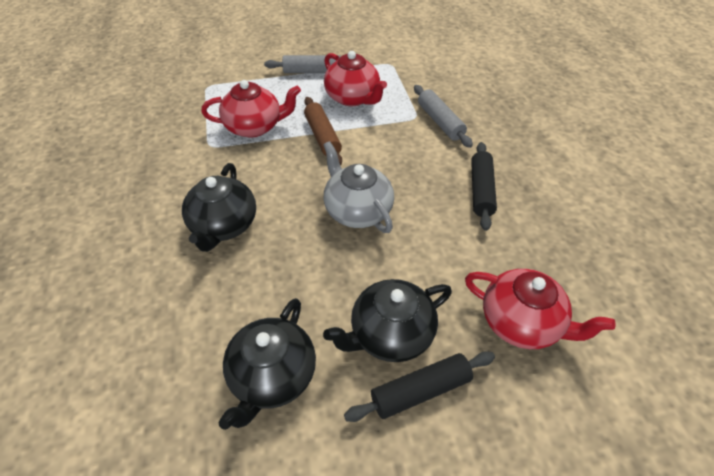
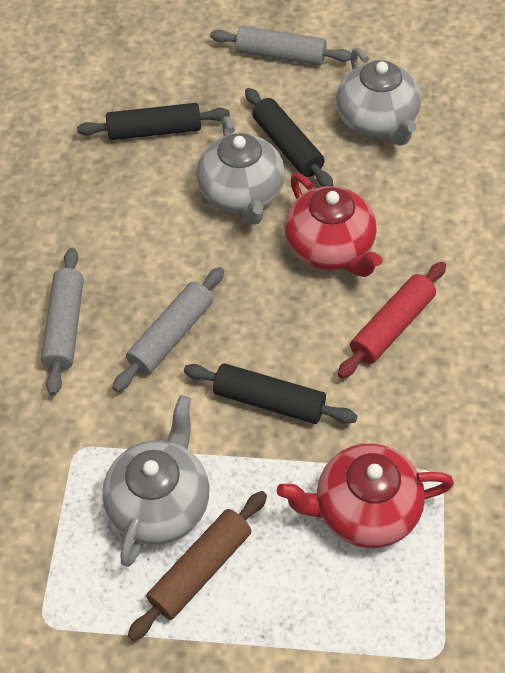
black rolling pin: [344,351,495,422] [471,142,497,231] = 2 -> [77,103,230,140] [184,363,357,424] [245,88,334,187] = 3
black teapot: [182,163,256,252] [218,298,316,430] [323,279,452,362] = 3 -> none = 0
grey rolling pin: [264,55,341,73] [414,85,473,148] = 2 -> [41,248,84,395] [113,267,224,392] [210,26,351,65] = 3
grey teapot: [323,141,394,233] = 1 -> [102,395,209,567] [196,116,285,225] [336,48,421,146] = 3
red rolling pin: none = 0 -> [338,262,446,379] = 1
red teapot: [201,80,301,138] [324,51,387,106] [465,269,616,349] = 3 -> [277,444,454,548] [285,173,382,277] = 2

